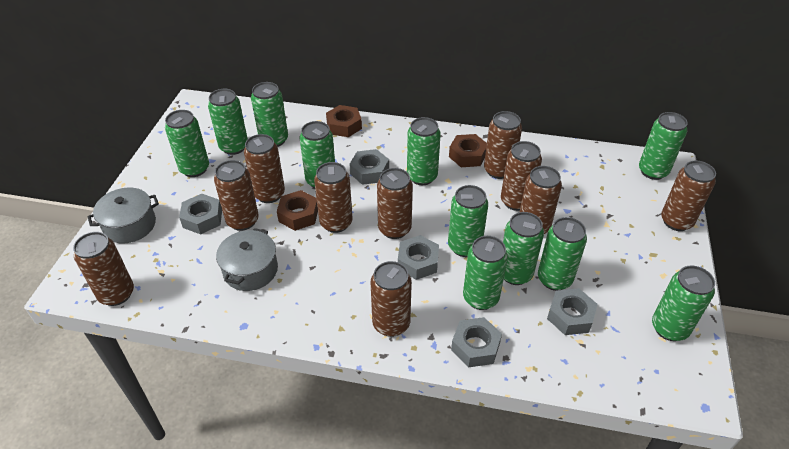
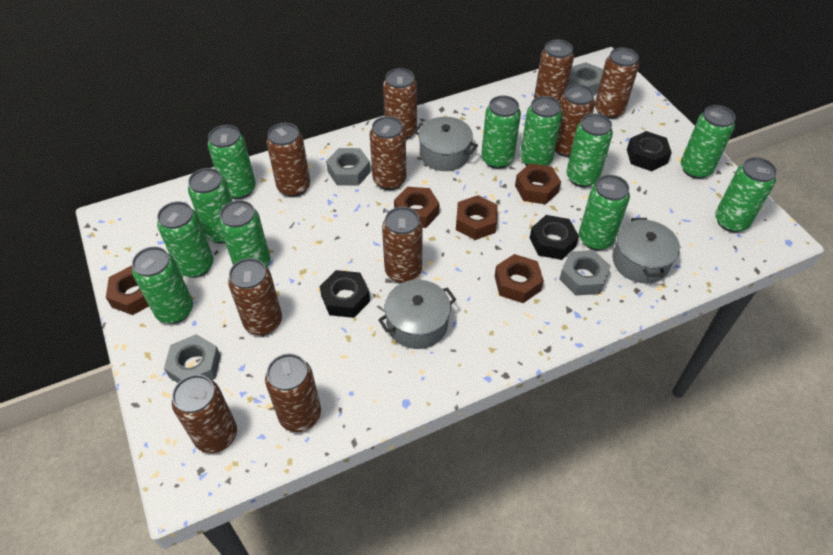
black nut: none = 0 -> [320,270,370,318] [530,215,579,260] [627,131,672,171] = 3
brown nut: [277,190,318,231] [326,105,362,137] [449,134,487,167] = 3 -> [106,265,149,315] [394,187,440,228] [456,195,498,240] [495,254,544,303] [515,163,561,204] = 5
grey nut: [179,194,222,234] [349,149,389,185] [398,235,439,280] [451,317,502,368] [547,288,598,335] = 5 -> [164,334,221,383] [326,148,371,186] [559,250,611,296] [568,62,603,95] = 4
grey pot: [87,188,159,243] [216,228,278,291] = 2 -> [378,280,456,349] [414,117,478,171] [612,218,680,283] = 3

